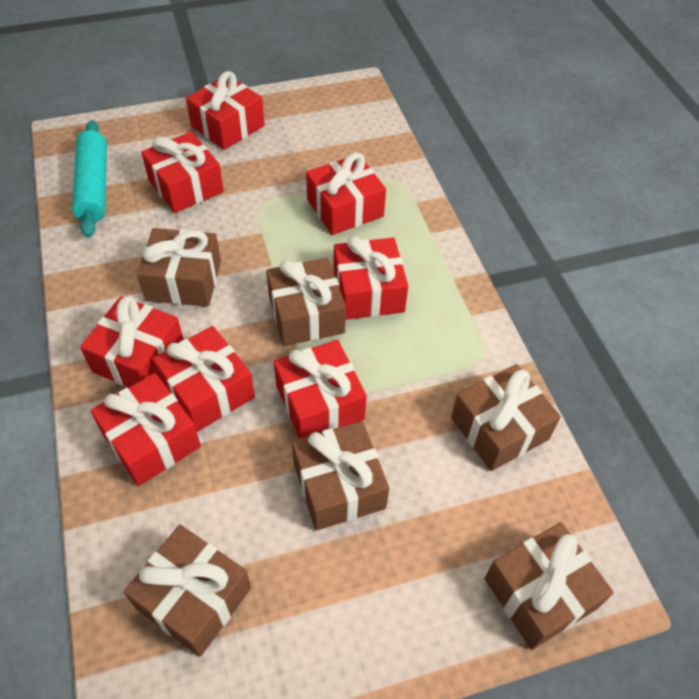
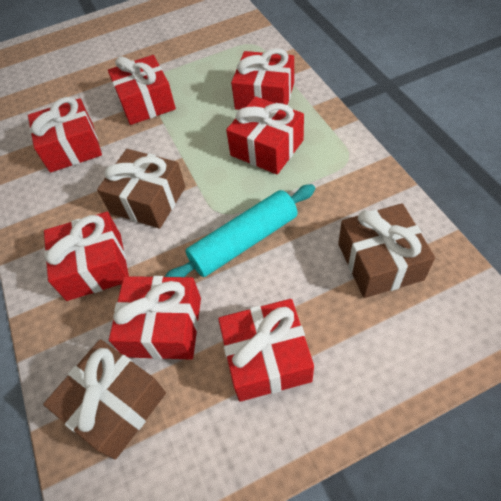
brown gift: [124,525,251,657] [137,228,221,307] [266,258,346,346] [292,421,389,531] [451,364,561,471] [484,522,614,650] = 6 -> [43,339,166,459] [97,149,185,229] [338,203,435,298] = 3
red gift: [80,296,184,387] [91,373,201,486] [141,132,224,213] [153,326,255,432] [186,71,265,150] [274,340,367,439] [306,153,386,235] [334,236,408,320] = 8 -> [28,97,102,173] [44,212,129,301] [108,55,176,125] [109,276,201,360] [218,299,314,402] [226,97,304,174] [231,48,294,110] = 7

